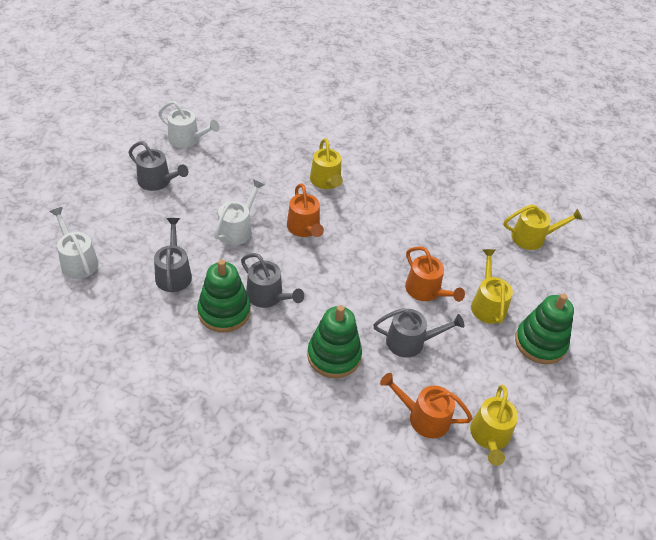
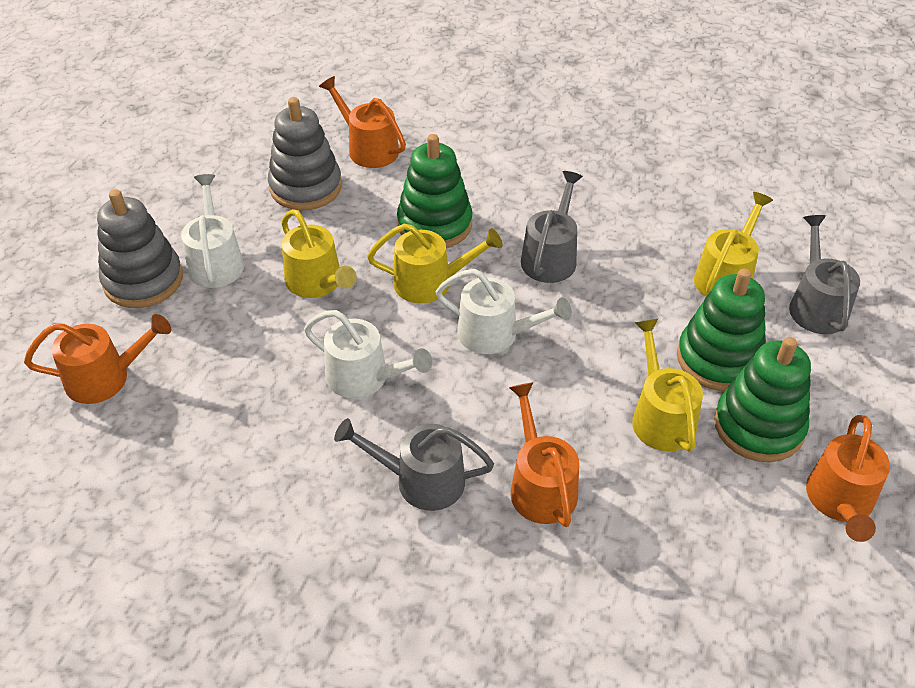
grey stacking toy: none = 0 -> [97,189,183,308] [268,97,342,210] = 2
grey watering can: [128,141,188,191] [154,218,192,292] [241,253,304,308] [373,308,464,358] = 4 -> [334,418,494,511] [521,171,583,283] [789,215,860,334] = 3
orange watering can: [287,183,324,237] [380,373,473,438] [405,246,465,302] = 3 -> [24,314,171,404] [319,76,406,168] [509,382,579,527] [806,415,890,542] = 4

